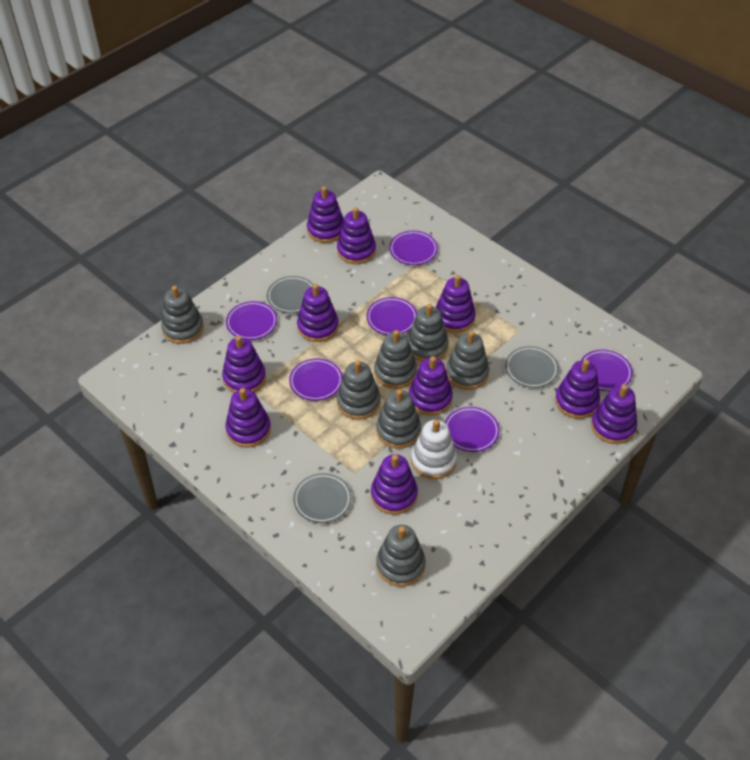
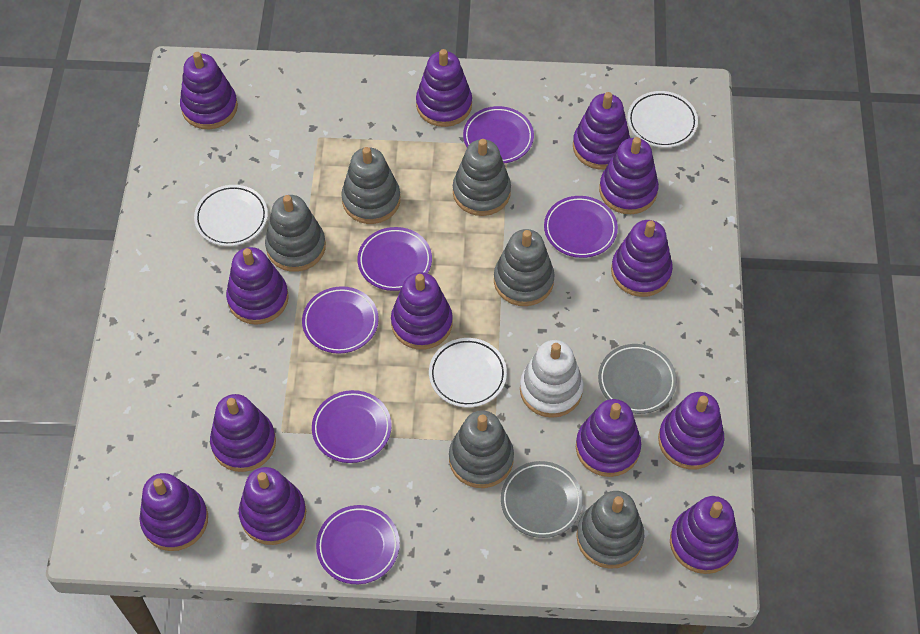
grey plate: [267,276,314,313] [293,473,352,523] [505,346,559,388] = 3 -> [501,461,583,538] [598,344,677,414] = 2
grey stacking toy: [161,286,204,344] [337,360,381,420] [374,330,417,389] [376,389,421,449] [376,525,425,587] [407,304,449,362] [446,331,489,390] = 7 -> [265,195,326,272] [341,147,400,224] [449,410,514,488] [453,139,511,216] [494,229,555,306] [576,491,644,569] = 6
purple stacking toy: [222,336,266,393] [225,388,271,448] [297,284,339,342] [307,186,344,243] [337,207,376,264] [371,454,418,515] [409,356,453,416] [436,275,476,333] [555,360,600,419] [591,385,637,444] = 10 -> [139,473,208,551] [180,52,238,129] [210,394,276,472] [226,247,289,325] [239,467,306,545] [391,272,453,350] [416,49,472,127] [573,92,630,170] [576,399,641,477] [599,137,659,214] [611,220,673,297] [658,392,724,469] [670,496,739,574] = 13
white plate: none = 0 -> [194,185,268,246] [429,338,507,408] [627,91,698,148] = 3

